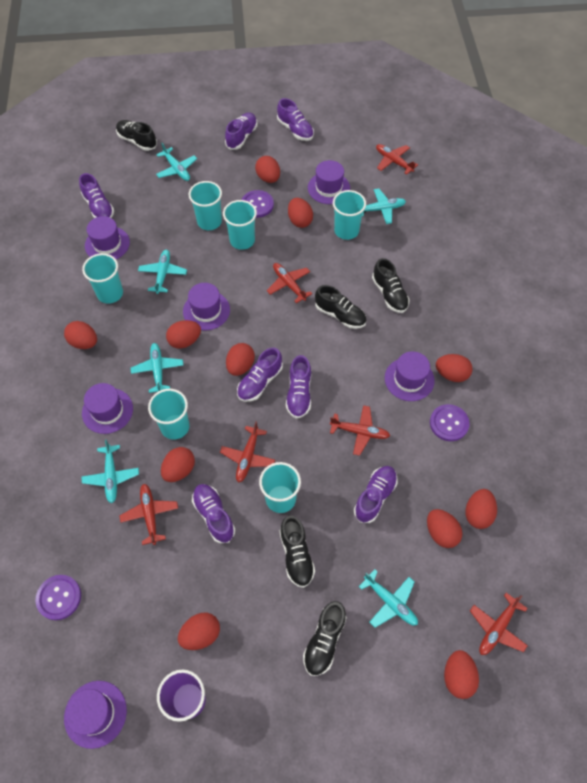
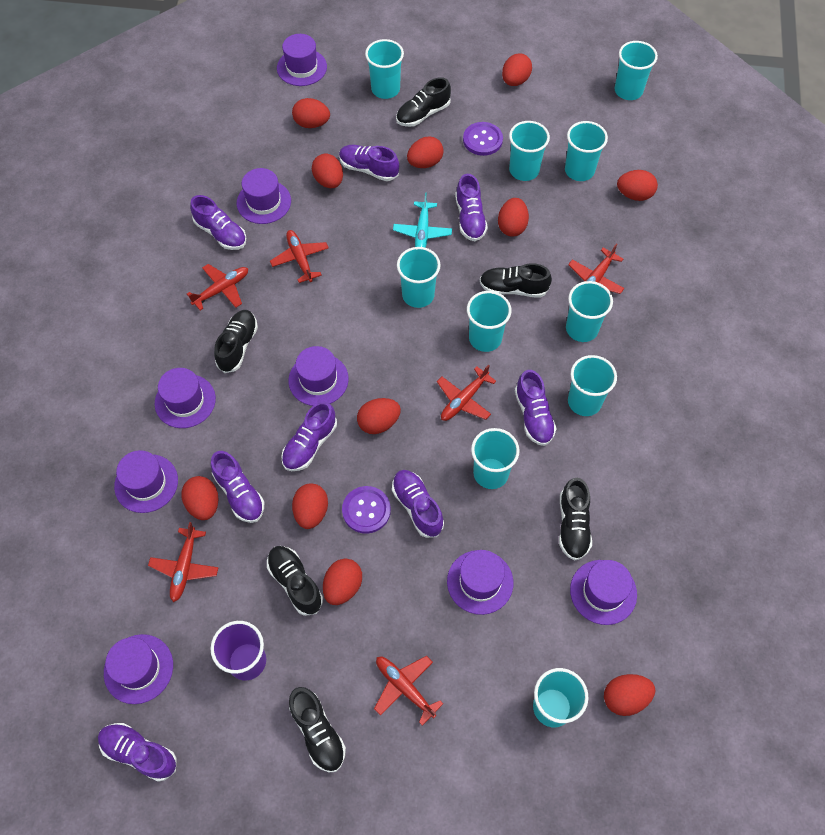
black shoe: [116,120,157,151] [279,516,315,588] [303,601,346,676] [315,285,366,329] [372,258,410,313] = 5 -> [214,310,258,373] [267,546,323,616] [289,687,346,772] [396,77,451,127] [480,263,552,298] [559,478,592,561] = 6
purple button: [36,575,81,620] [242,190,274,218] [430,404,470,441] = 3 -> [342,486,391,534] [463,122,503,156] = 2
purple hat: [64,681,127,749] [82,383,133,434] [85,216,130,259] [183,283,230,331] [308,160,350,204] [385,351,435,401] = 6 -> [104,634,173,704] [114,450,178,513] [155,368,216,428] [237,168,291,224] [277,34,327,86] [288,346,349,406] [447,550,513,615] [570,560,637,625] = 8
purple shoe: [79,173,114,218] [192,484,235,543] [225,112,257,150] [237,348,283,402] [277,98,314,141] [286,355,311,419] [354,466,398,523] = 7 -> [98,723,177,782] [190,195,246,250] [211,451,264,523] [281,402,337,471] [339,145,399,181] [392,470,444,538] [455,174,488,241] [515,370,557,446] = 8
turquoise cup: [82,253,123,304] [148,389,189,440] [189,181,222,230] [223,200,257,250] [259,462,301,513] [333,190,366,240] = 6 -> [365,39,404,99] [397,247,441,308] [467,291,512,352] [471,428,520,489] [509,121,550,181] [533,668,588,727] [565,121,608,181] [566,281,613,342] [568,355,617,416] [614,41,658,100] = 10
turquoise plane: [82,440,139,503] [131,343,184,393] [138,250,187,294] [156,143,197,181] [359,569,418,628] [362,189,406,224] = 6 -> [393,193,452,248] = 1

